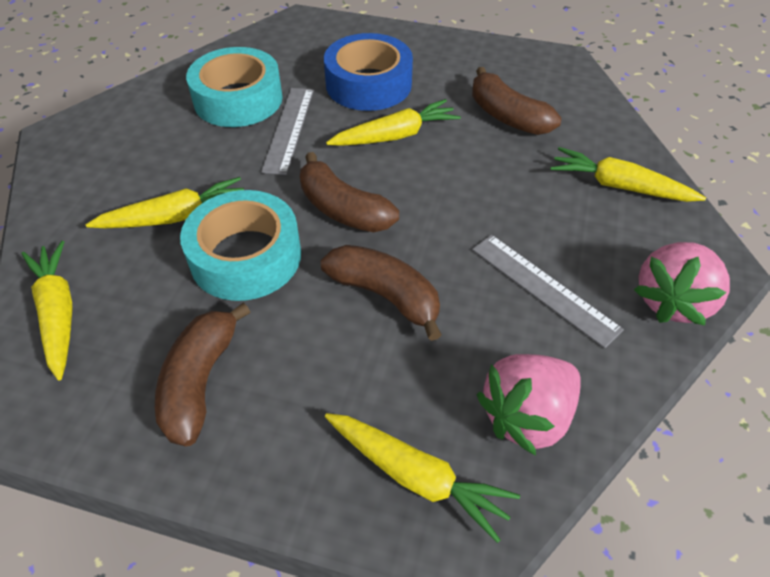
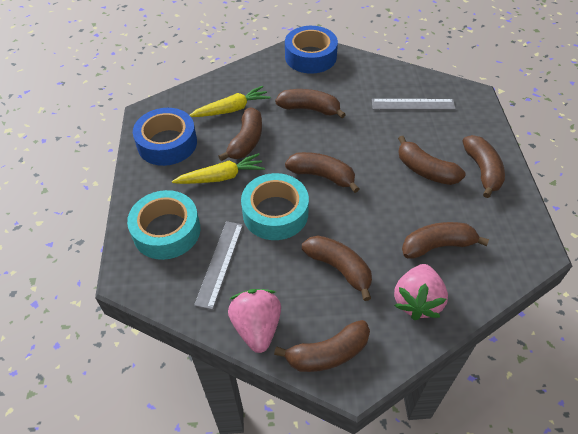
blue tape: [324,33,413,111] = 1 -> [133,108,197,166] [285,26,338,74] = 2
brown banana: [155,302,250,446] [300,152,399,232] [321,245,442,341] [472,67,561,135] = 4 -> [218,107,262,161] [274,320,370,372] [275,89,346,118] [285,152,359,193] [302,235,372,301] [398,136,466,185] [402,222,489,259] [463,135,505,198] = 8
yellow carrot: [21,241,73,380] [86,177,244,228] [325,413,520,543] [326,99,461,146] [550,147,706,202] = 5 -> [172,153,265,184] [190,86,271,117] = 2

